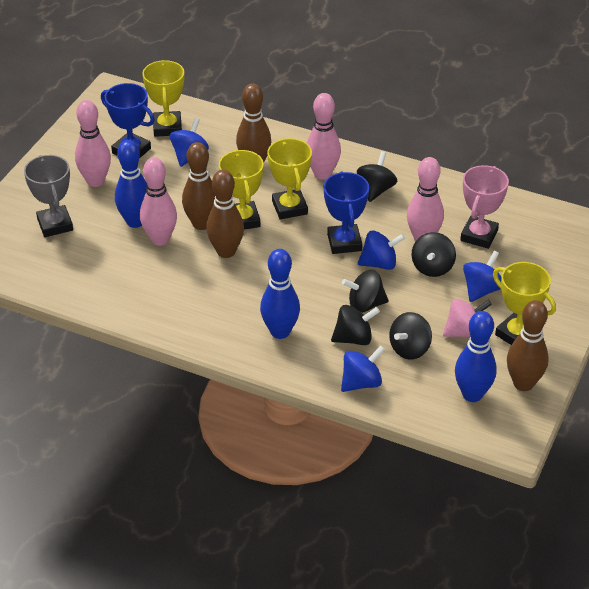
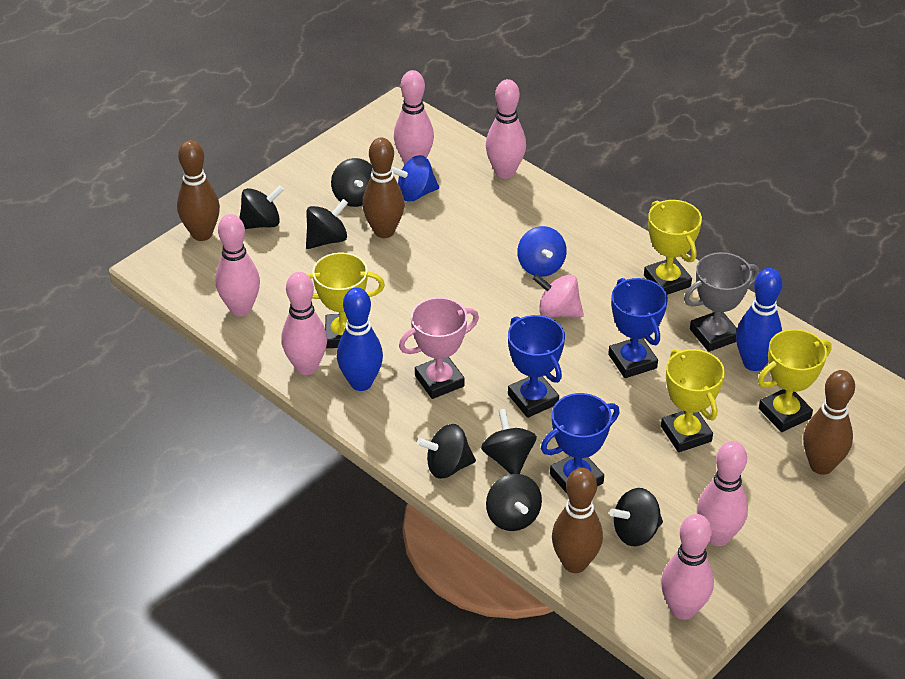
black spinning top: [331,305,380,345] [342,270,389,313] [357,151,397,202] [389,312,432,360] [412,232,456,277] = 5 -> [239,185,284,229] [306,199,348,249] [331,158,372,207] [417,424,476,479] [481,409,537,474] [486,474,542,531] [609,488,663,546] = 7
blue bowling pin: [115,140,147,228] [260,249,300,339] [455,311,497,402] = 3 -> [337,288,383,391] [736,268,783,371] = 2
blue spinning top: [170,118,209,167] [341,345,385,392] [358,230,405,270] [463,251,501,302] = 4 -> [392,155,439,202] [517,226,567,277] = 2
blue trophy: [101,83,155,158] [324,171,369,254] = 2 -> [508,315,565,418] [541,393,620,493] [608,278,668,378] = 3
pink bowling pin: [75,100,111,187] [140,157,177,246] [307,93,341,180] [407,157,444,242] = 4 -> [216,214,260,316] [282,272,327,375] [394,70,434,164] [486,79,526,179] [661,514,714,620] [697,441,748,546] = 6

